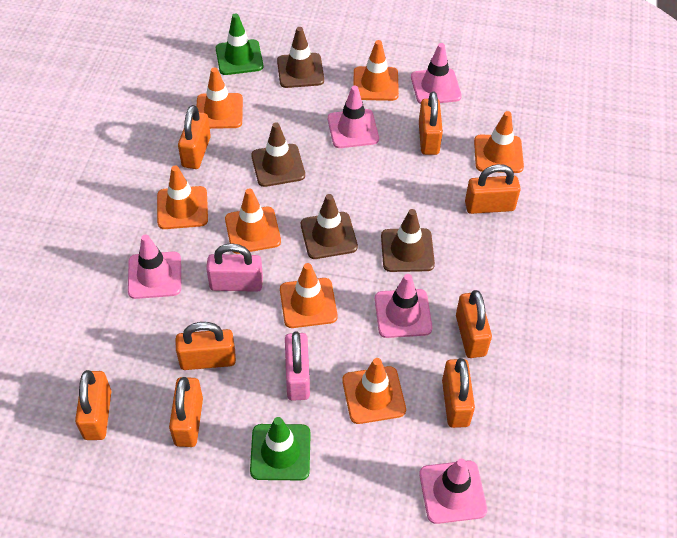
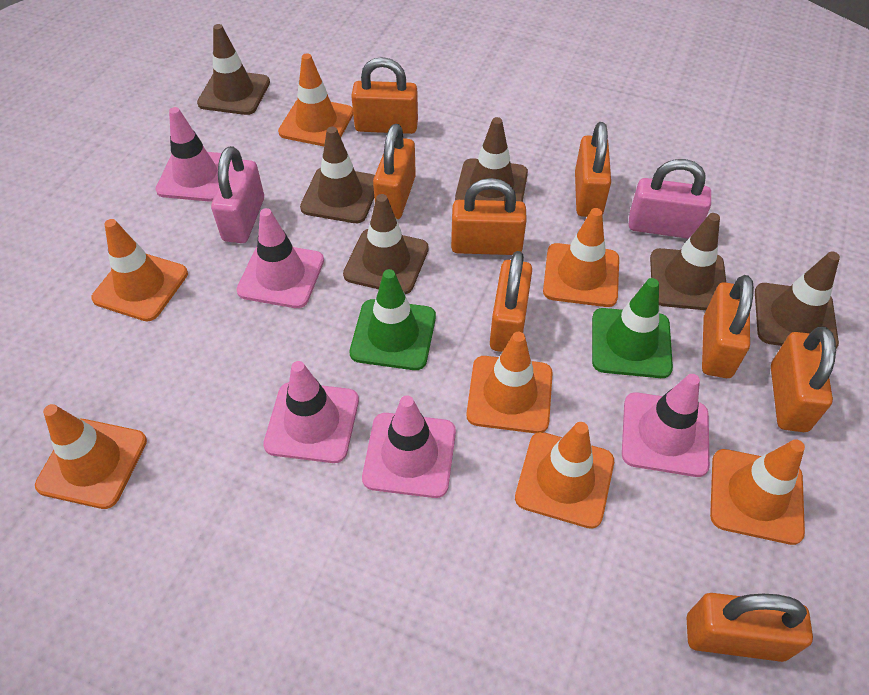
brown traffic cone: [251,123,305,187] [277,27,324,88] [301,194,358,259] [381,209,435,272] = 4 -> [197,24,270,115] [300,127,375,223] [343,194,429,294] [455,117,528,202] [650,213,726,310] [755,251,840,348] = 6

